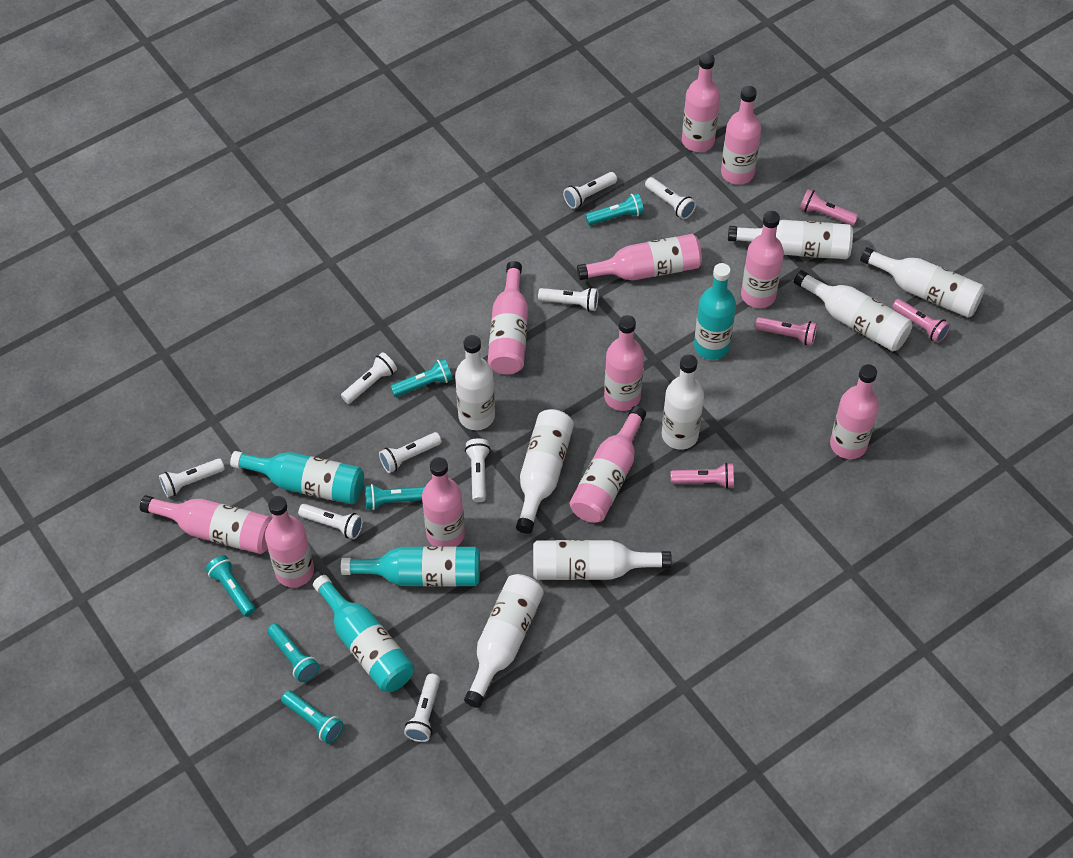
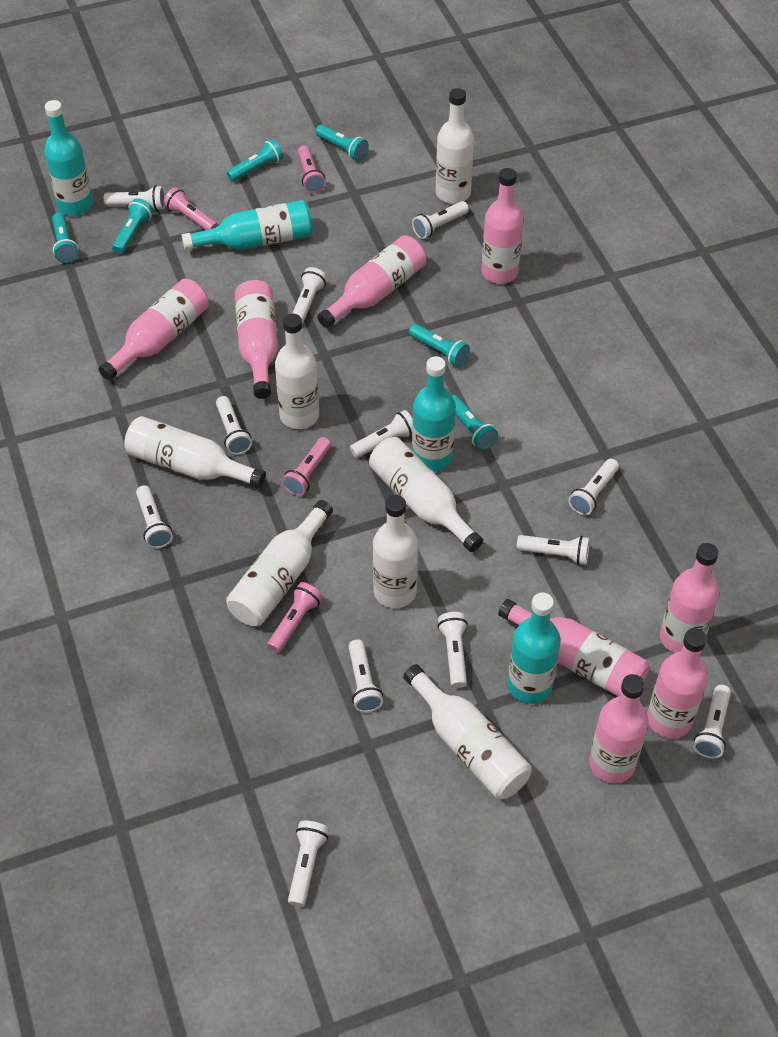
pink bottle: [140,495,272,554] [265,496,314,587] [422,457,465,546] [488,261,528,374] [570,406,646,523] [577,234,702,280] [604,315,644,411] [682,53,720,152] [721,86,761,185] [741,211,784,308] [830,364,879,459] = 11 -> [98,278,209,381] [235,280,278,399] [317,235,426,328] [481,168,523,284] [498,599,649,697] [589,674,648,783] [647,628,708,738] [660,543,719,653] = 8
white bottle: [455,335,495,430] [464,574,544,708] [516,409,574,534] [533,540,672,580] [662,354,704,450] [728,220,853,259] [794,270,913,351] [860,247,985,317] = 8 -> [124,416,266,488] [226,500,333,626] [275,314,319,429] [369,437,483,552] [373,495,418,608] [403,664,532,799] [436,88,474,204] = 7
white flashlight: [159,458,225,497] [298,504,363,539] [341,352,397,404] [379,432,442,473] [404,674,440,742] [465,438,491,502] [538,287,598,311] [563,172,617,209] [645,177,696,219] = 9 -> [104,185,165,210] [136,485,173,548] [216,396,252,455] [288,821,329,907] [292,267,327,324] [348,639,383,712] [350,410,413,458] [412,201,469,239] [437,612,468,688] [517,535,590,565] [568,459,619,515] [694,685,731,759] = 12

